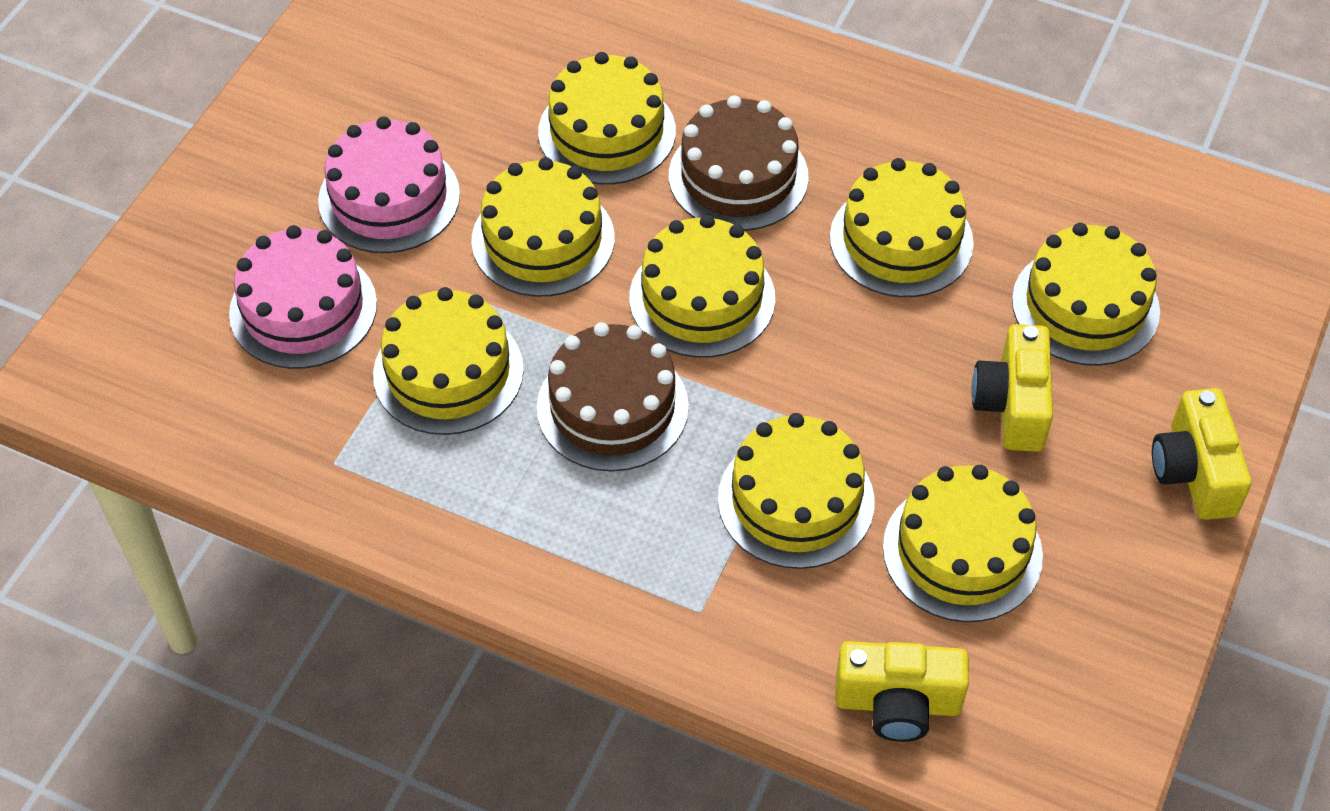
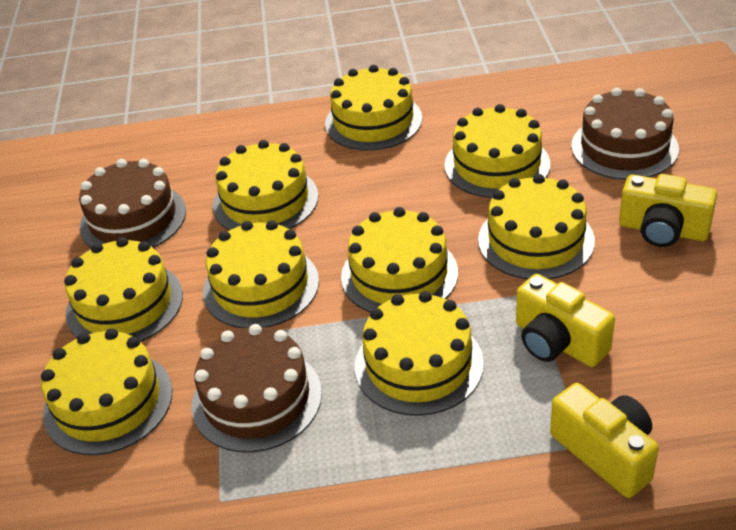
brown cake: [537,322,689,472] [669,95,809,231] = 2 -> [79,159,186,248] [192,324,322,453] [571,88,679,180] = 3
pink cake: [229,225,377,369] [318,116,460,253] = 2 -> none = 0
yellow cake: [373,287,524,435] [471,157,615,297] [538,52,676,185] [629,215,775,358] [718,413,875,569] [830,158,974,297] [883,465,1043,622] [1012,223,1160,366] = 8 -> [41,328,172,455] [64,237,183,342] [203,220,319,328] [213,140,318,230] [325,65,422,151] [341,207,458,312] [355,291,484,416] [444,104,550,198] [478,174,595,280] = 9

